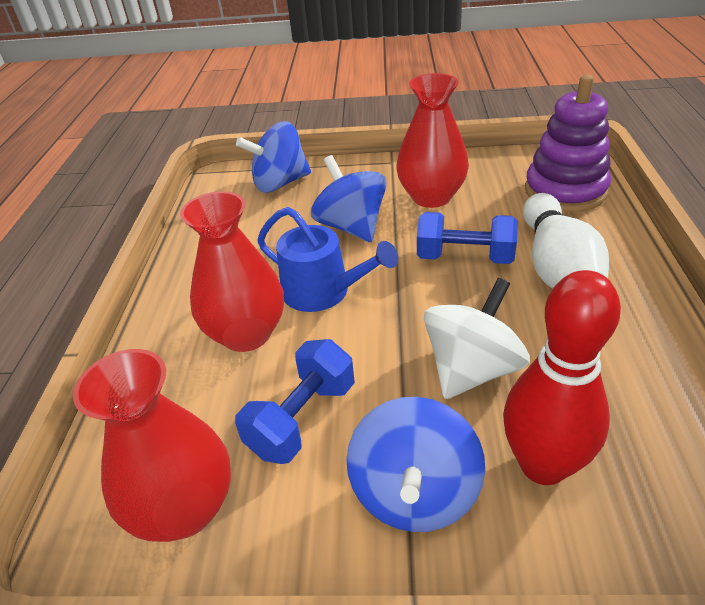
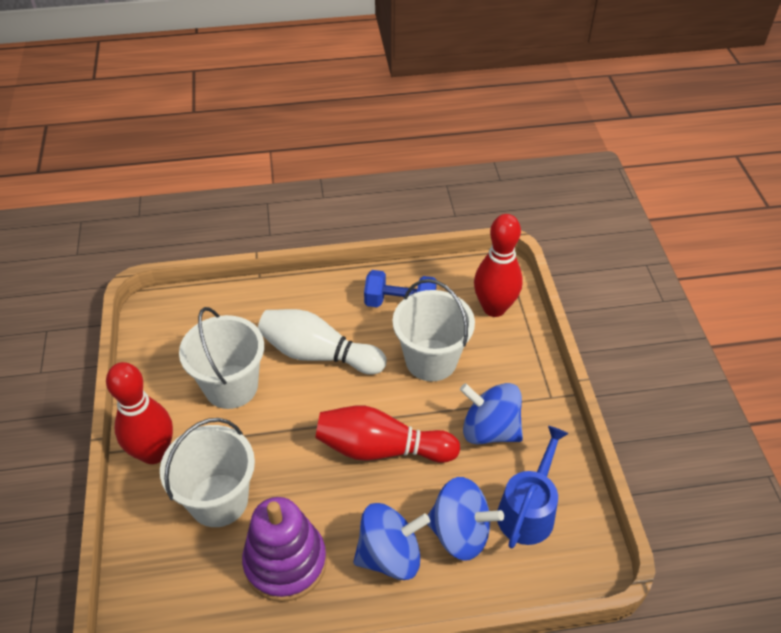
blue dumbbell: [235,339,355,464] [417,212,518,264] = 2 -> [364,270,437,307] = 1
red bowling pin: [503,270,621,485] = 1 -> [106,362,173,464] [315,406,460,463] [474,214,523,317] = 3
red vase: [73,349,231,542] [180,191,284,352] [396,73,469,208] = 3 -> none = 0
white bucket: none = 0 -> [160,418,255,527] [179,307,264,409] [393,279,475,381] = 3
white spinning top: [424,278,530,399] = 1 -> none = 0

